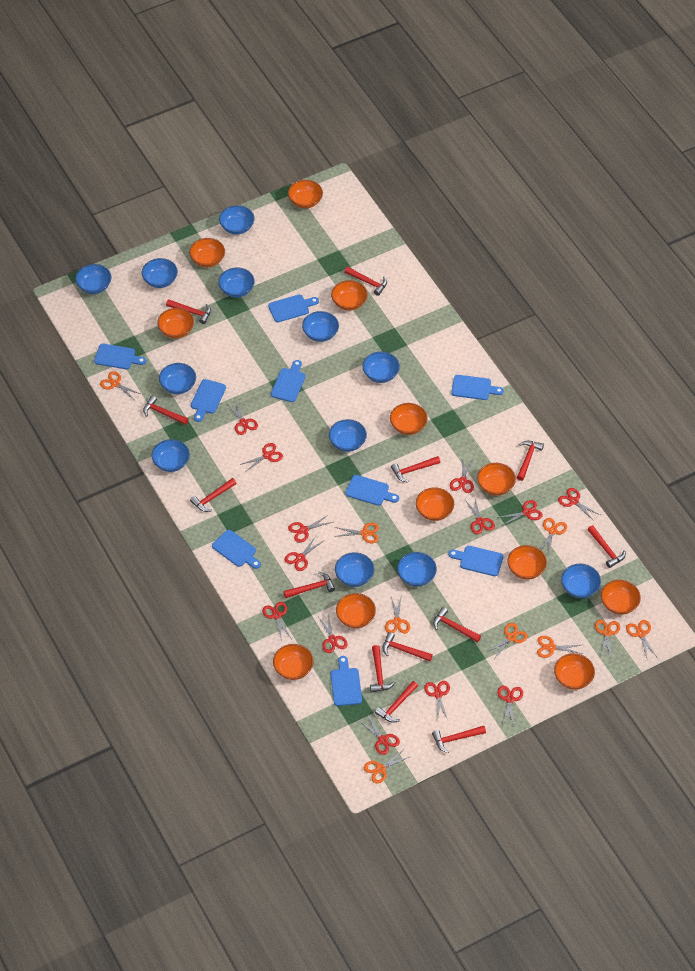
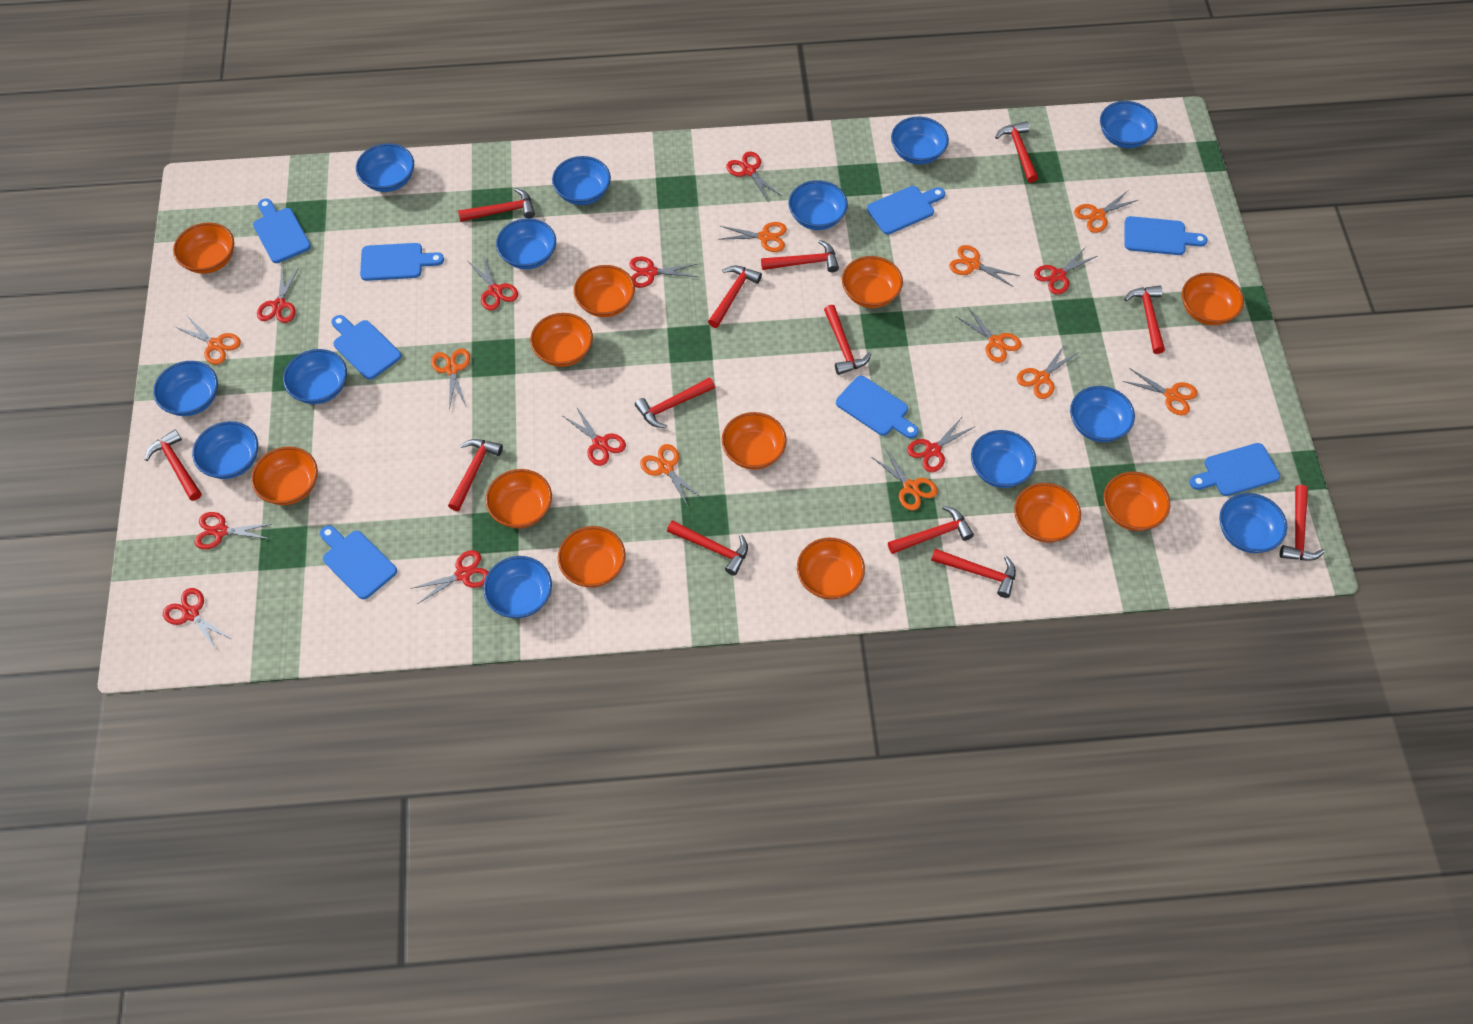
blue bowl: [75,264,111,294] [142,258,178,288] [151,439,190,472] [159,363,196,394] [218,267,255,298] [219,205,254,235] [302,311,339,342] [329,419,367,452] [335,552,374,587] [362,352,400,383] [397,552,437,587] [561,564,601,598] = 12 -> [153,361,218,416] [192,421,258,479] [283,349,347,404] [356,143,414,192] [483,556,552,618] [496,218,556,269] [552,156,611,205] [789,180,848,230] [891,117,949,164] [971,430,1036,488] [1070,386,1135,442] [1100,101,1158,148] [1219,493,1287,553] = 13
blue cutting board: [94,344,146,369] [191,379,226,422] [212,530,261,569] [268,295,319,322] [271,360,305,402] [331,656,362,706] [346,475,399,506] [448,546,503,576] [451,375,504,400] = 9 -> [253,198,311,263] [320,525,397,599] [331,315,401,380] [360,243,444,281] [836,376,919,439] [867,186,945,234] [1125,216,1208,255] [1189,443,1280,496] = 8
orange scissors: [100,371,140,399] [334,523,379,543] [364,749,409,783] [385,597,410,633] [487,623,528,659] [537,636,582,658] [540,518,567,556] [595,620,620,659] [626,620,657,658] = 9 -> [175,316,241,365] [431,348,470,410] [640,444,703,506] [718,222,787,252] [871,448,938,510] [949,245,1020,287] [956,307,1022,363] [1017,344,1079,399] [1074,190,1138,233] [1122,368,1198,416] = 10
red scissors: [226,401,258,435] [239,443,283,472] [262,602,292,639] [285,536,323,571] [288,515,332,542] [319,614,348,653] [358,714,400,755] [424,681,450,721] [450,459,474,493] [465,499,495,534] [497,500,543,526] [498,686,523,727] [558,488,600,521] = 13 -> [163,588,233,651] [195,512,274,549] [257,267,299,323] [410,550,488,604] [468,254,518,310] [563,406,626,466] [630,257,698,288] [726,152,781,201] [907,416,974,472] [1034,247,1097,294] = 10

